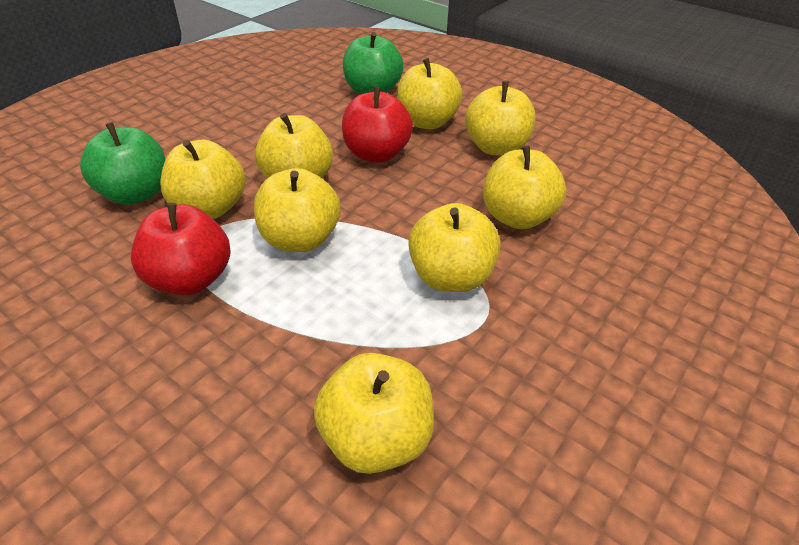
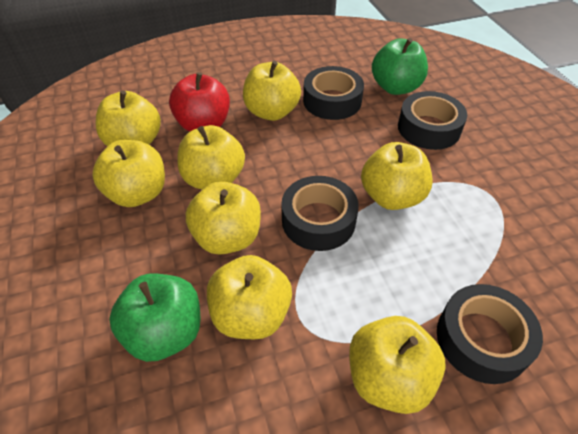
black tape: none = 0 -> [281,176,359,251] [303,66,364,120] [398,91,467,150] [437,284,543,384] = 4
red apple: [131,203,231,295] [342,87,413,163] = 2 -> [169,72,230,132] = 1

